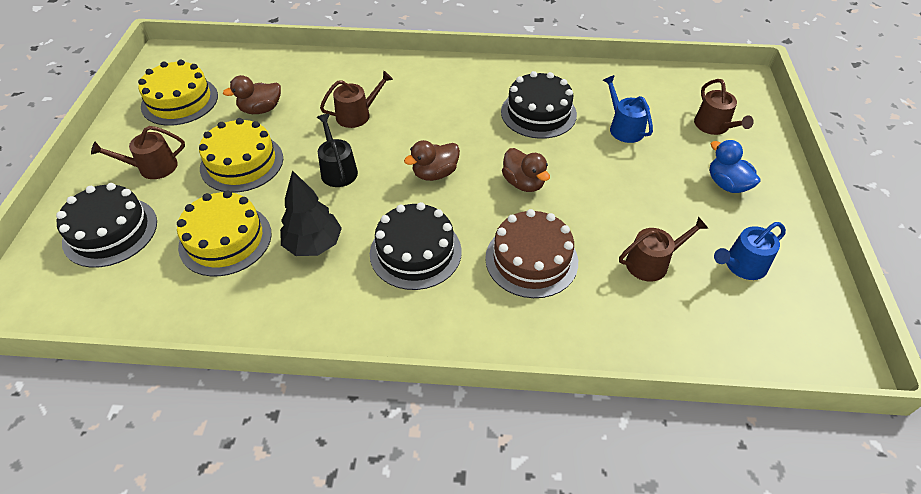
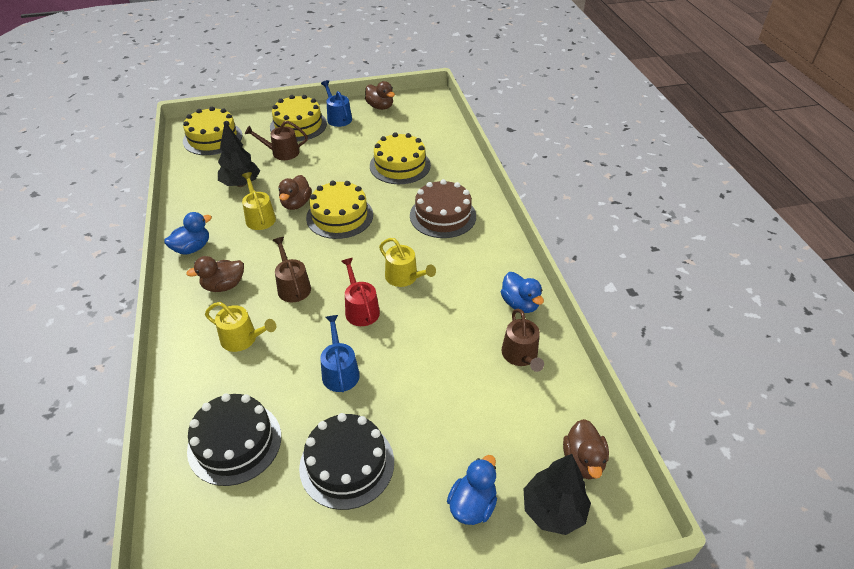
black cake: [56,183,157,268] [370,202,462,290] [501,71,577,139] = 3 -> [187,393,281,486] [299,413,394,510] = 2
black tree: [280,170,342,256] = 1 -> [218,122,260,187] [524,454,591,535] = 2
black watering can: [317,114,358,187] = 1 -> none = 0
blue duck: [710,140,761,193] = 1 -> [164,212,212,255] [447,455,497,525] [501,272,544,313] = 3
brown duck: [223,75,281,114] [404,140,460,181] [502,148,550,192] = 3 -> [186,256,244,292] [279,175,312,210] [365,81,395,110] [563,419,609,479] = 4
brown watering can: [91,126,185,179] [320,71,393,128] [619,216,709,282] [694,79,754,135] = 4 -> [245,121,308,160] [273,237,311,302] [501,309,544,372] = 3
red watering can: none = 0 -> [341,258,380,326] = 1
yellow cake: [138,60,218,126] [177,191,271,276] [199,118,283,193] = 3 -> [183,107,242,155] [270,95,327,141] [306,180,373,239] [370,132,431,184] = 4
yellow watering can: none = 0 -> [205,302,276,352] [242,172,276,230] [379,238,436,287] = 3

